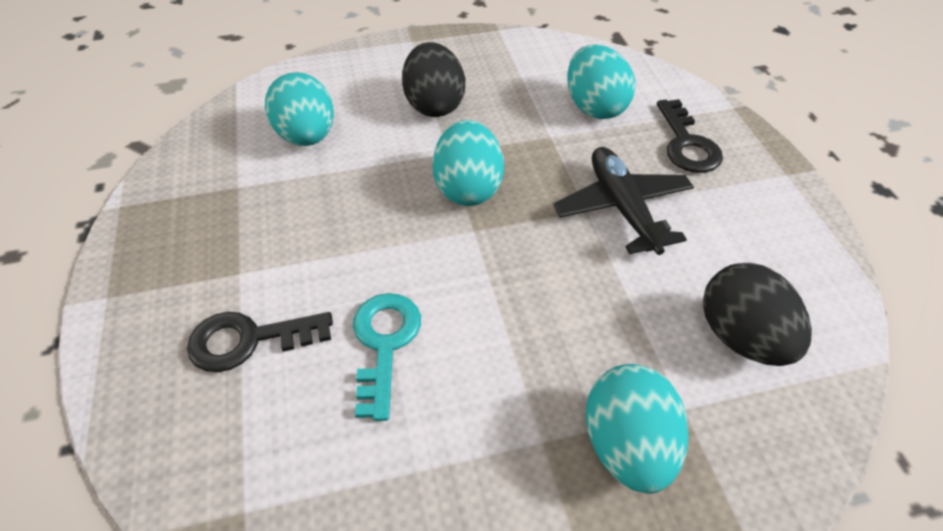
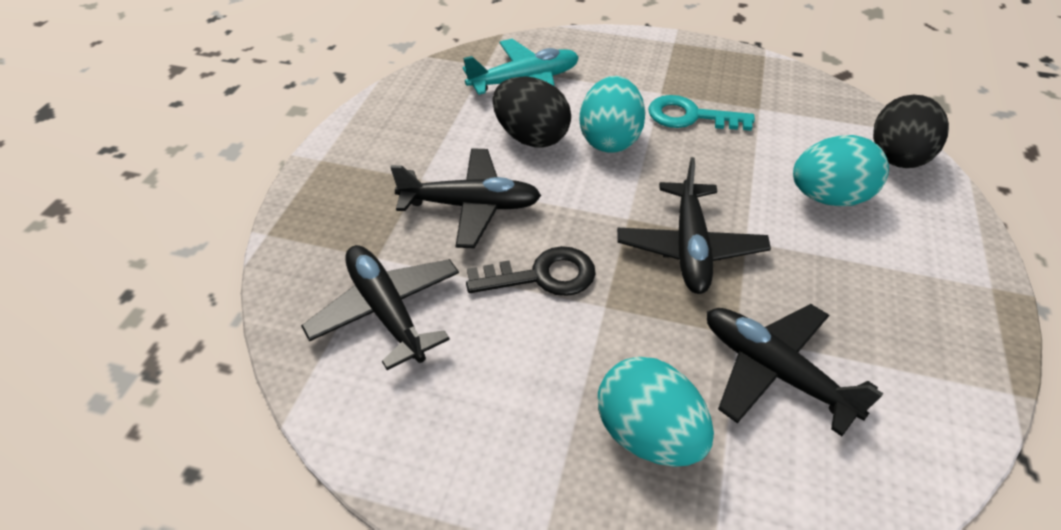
black key: [187,312,333,372] [657,99,723,173] = 2 -> [466,246,596,296] = 1
black plane: [553,147,694,255] = 1 -> [301,245,459,370] [390,148,541,248] [617,157,771,294] [707,304,884,436] = 4
turquoise egg: [265,72,334,146] [433,120,504,206] [567,44,635,119] [585,364,689,494] = 4 -> [579,76,646,152] [598,357,714,467] [793,135,889,206] = 3
turquoise plane: none = 0 -> [463,39,579,95] = 1

